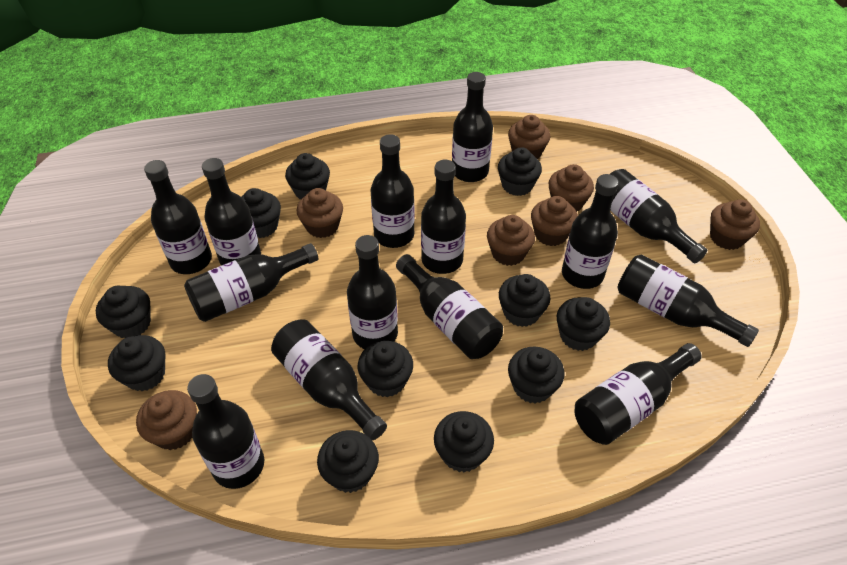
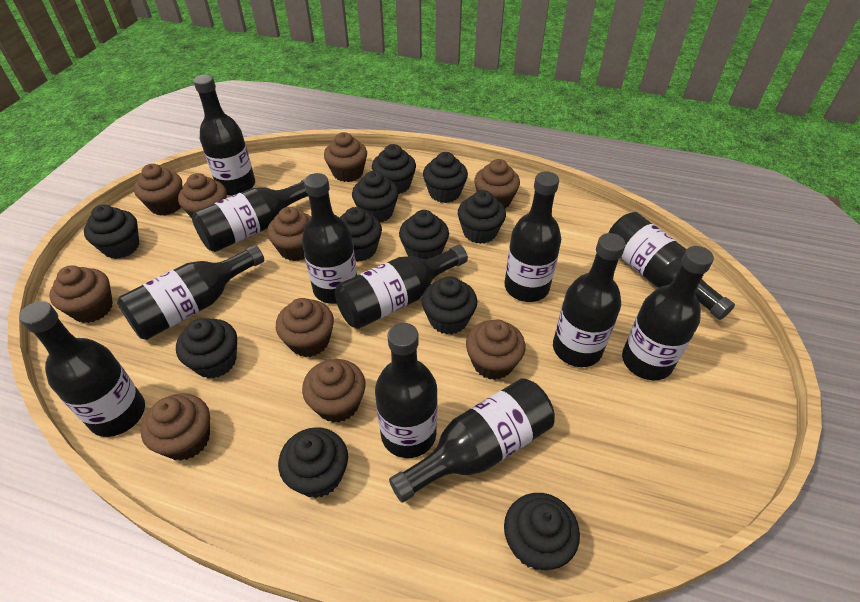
black bottle: [144,160,212,274] [184,243,318,322] [187,374,264,489] [202,158,261,266] [271,319,387,440] [347,235,398,349] [371,134,415,248] [396,254,503,359] [421,159,466,274] [452,72,493,182] [562,174,619,289] [575,343,702,445] [610,169,707,263] [618,254,759,347] = 14 -> [19,301,145,437] [117,245,264,340] [192,179,309,252] [193,75,255,196] [302,173,357,304] [335,245,468,329] [375,323,438,458] [389,378,555,503] [504,171,561,302] [553,233,626,367] [608,212,735,320] [622,246,714,380] = 12
brown cupcake: [136,390,197,450] [297,188,343,238] [487,215,535,266] [508,115,550,159] [531,196,578,246] [548,164,594,212] [710,199,760,250] = 7 -> [49,265,113,323] [134,164,183,216] [140,393,210,461] [178,173,227,218] [267,207,311,261] [276,298,334,357] [302,359,366,422] [324,132,367,182] [466,319,526,380] [474,159,520,209] = 10

